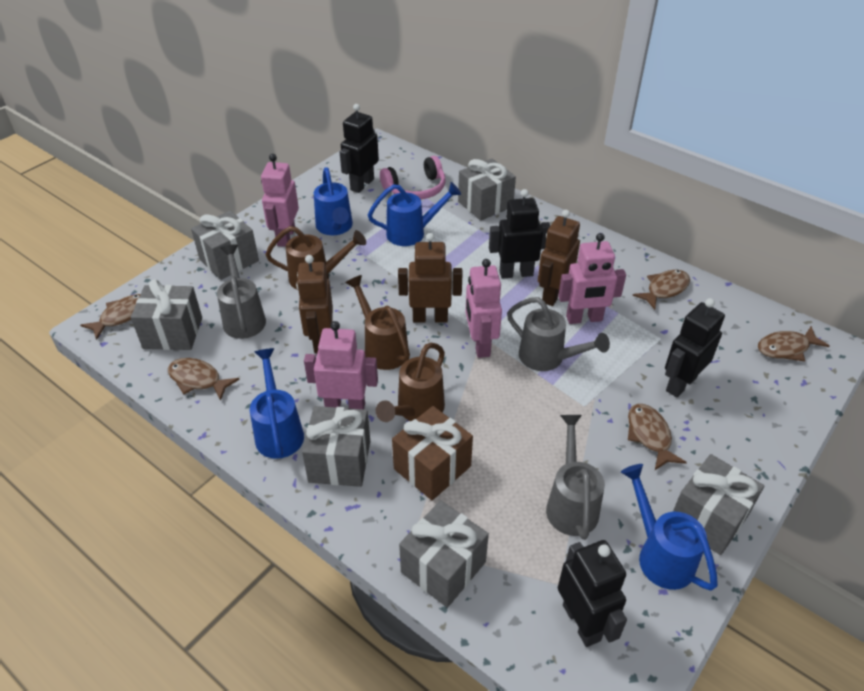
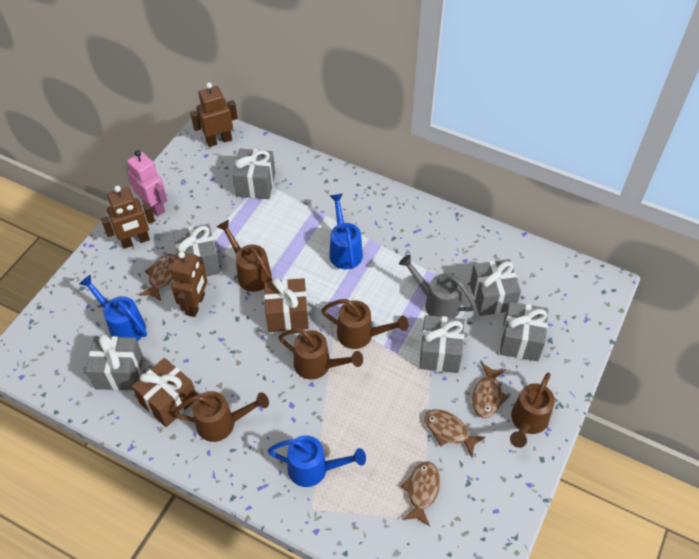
black robot: [340,104,379,193] [489,189,550,279] [558,540,627,647] [665,298,725,398] = 4 -> none = 0
blue watering can: [250,348,304,459] [314,167,353,235] [368,182,461,246] [621,464,718,591] = 4 -> [79,274,147,341] [268,435,366,487] [329,194,363,269] = 3
brown fish: [80,294,140,340] [168,358,240,401] [628,404,687,470] [633,270,690,310] [758,326,830,361] = 5 -> [139,254,176,301] [401,462,440,526] [424,409,485,457] [472,363,509,418] = 4
brown gift: [392,406,473,500] = 1 -> [132,358,197,427] [264,277,309,332] = 2
brown watering can: [265,226,366,290] [345,275,410,370] [376,343,445,422] = 3 -> [173,391,269,442] [217,220,272,292] [278,329,363,379] [321,299,408,349] [510,373,555,448] = 5
grey watering can: [217,244,266,339] [507,297,610,371] [546,415,605,540] = 3 -> [399,254,476,318] = 1
pink headphones: [380,156,446,199] = 1 -> none = 0
pink robot: [261,154,299,247] [304,321,378,409] [465,259,502,358] [558,233,626,324] = 4 -> [127,150,167,216] = 1

